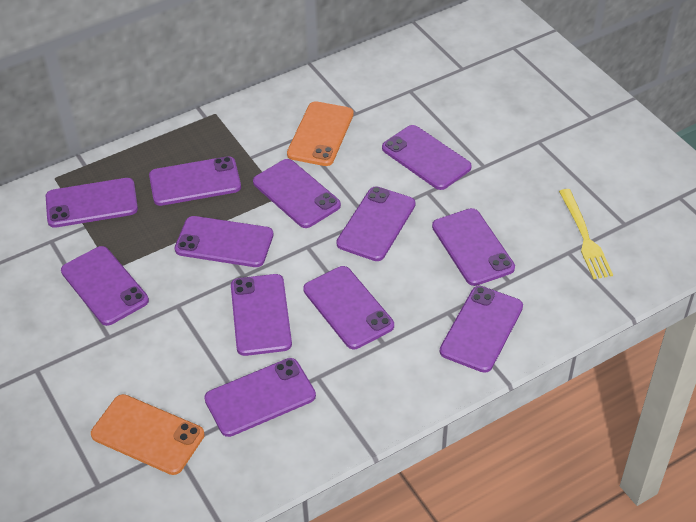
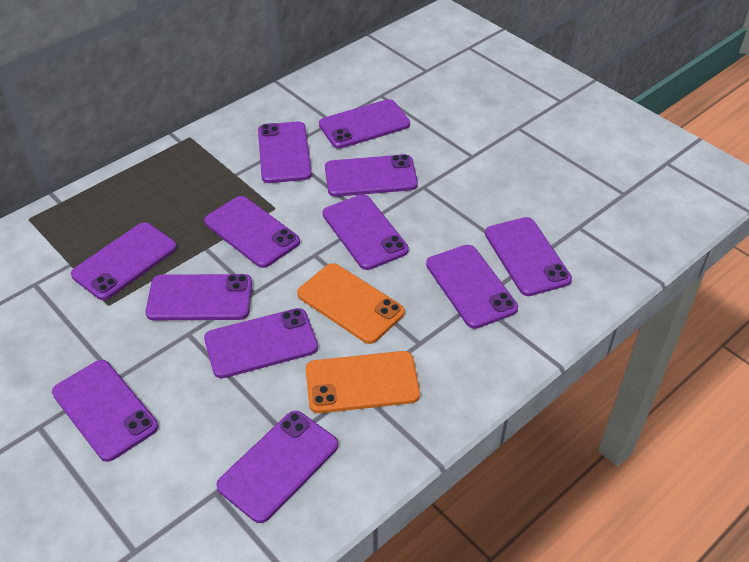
yellow fork: [559,189,613,279] = 1 -> none = 0

